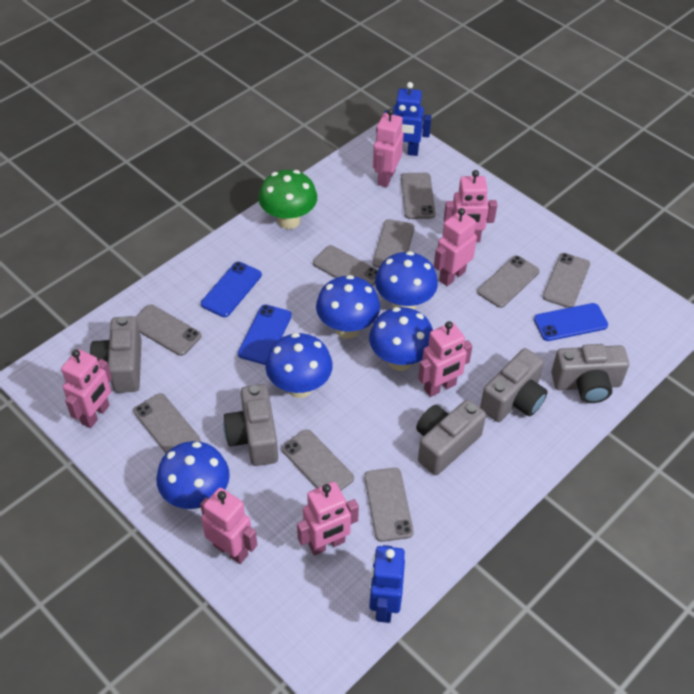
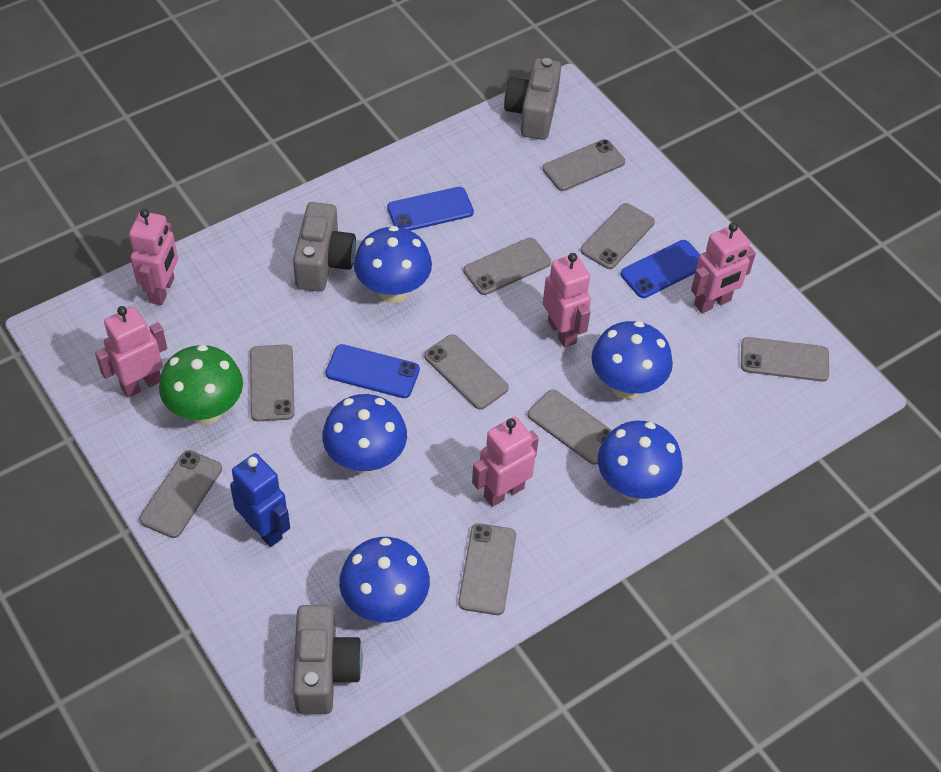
blue robot: [369,545,405,623] [384,82,432,156] = 2 -> [230,453,290,547] = 1
grey camera: [90,316,142,393] [223,384,278,466] [416,399,486,475] [480,348,548,422] [551,344,629,403] = 5 -> [293,202,356,292] [293,605,363,714] [504,58,561,140] = 3
pink robot: [61,349,112,428] [200,488,257,564] [297,482,359,556] [373,108,404,187] [418,321,472,397] [434,208,477,286] [444,170,497,242] = 7 -> [95,306,167,398] [129,209,178,305] [472,417,539,507] [543,253,591,348] [691,223,756,313] = 5

